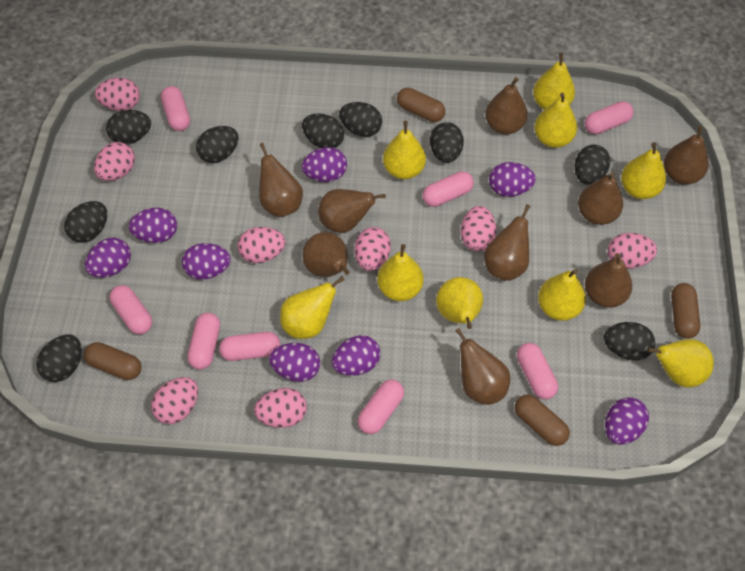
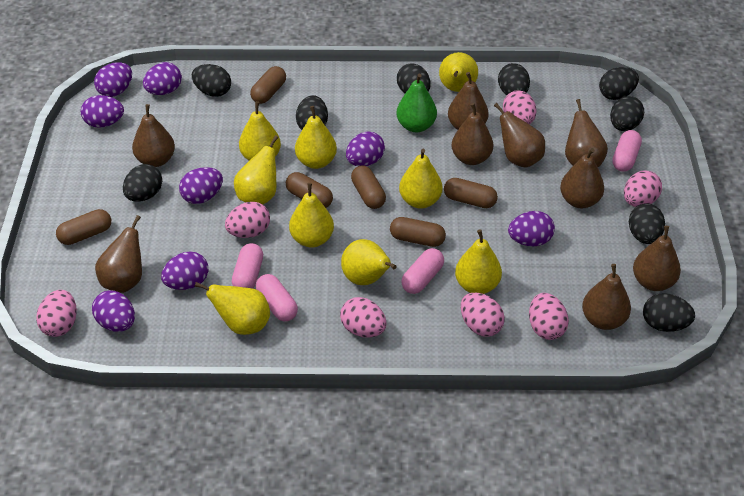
brown capsule: [84,342,142,380] [397,88,445,122] [515,395,570,446] [671,283,701,339] = 4 -> [56,209,111,245] [250,66,286,104] [286,172,333,208] [351,165,386,209] [390,217,446,247] [444,178,498,208] = 6
green pear: none = 0 -> [396,74,437,132] = 1
pink capsule: [110,285,152,334] [161,86,190,131] [188,313,220,370] [219,332,280,361] [357,380,404,434] [423,171,474,207] [517,343,558,399] [585,101,634,134] = 8 -> [232,243,263,289] [256,274,298,321] [401,248,444,294] [612,130,642,172] = 4
pink egg: [94,142,135,181] [95,78,140,111] [151,377,198,424] [238,227,285,263] [254,388,307,428] [355,227,391,271] [461,206,496,251] [608,233,657,269] = 8 -> [36,290,77,337] [225,202,270,238] [340,297,387,338] [461,293,505,337] [503,90,536,124] [529,293,569,340] [624,170,662,207] = 7

